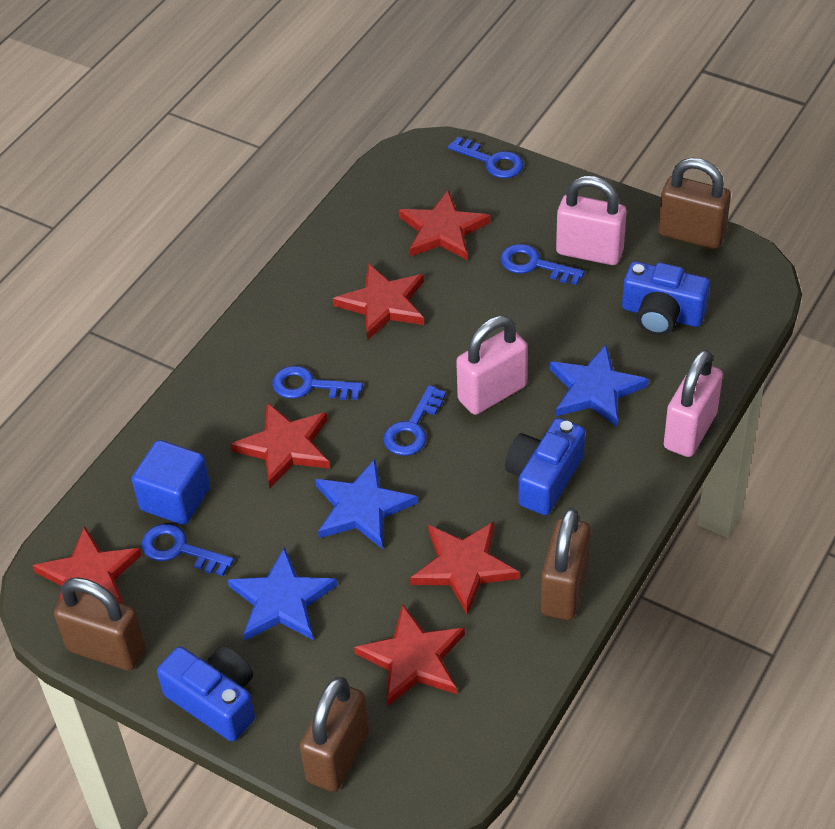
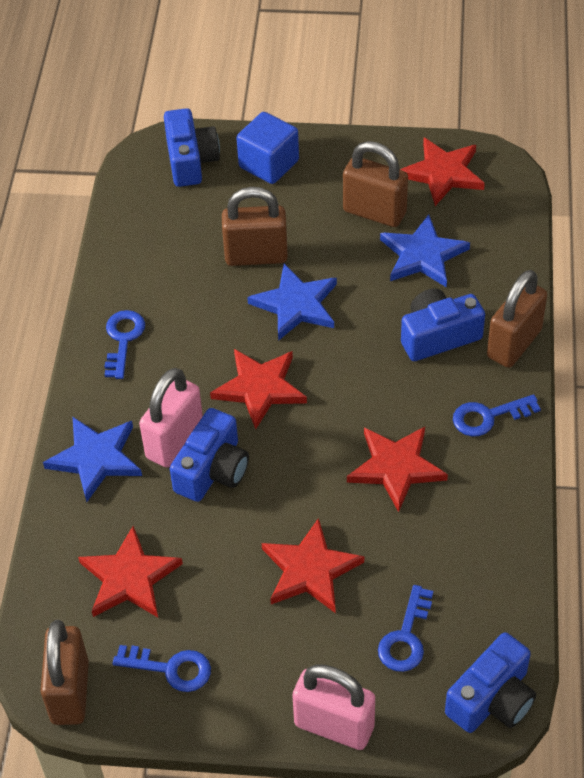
blue camera: [157,646,255,742] [505,418,585,515] [622,261,710,335] = 3 -> [164,108,220,187] [170,408,249,502] [401,288,485,361] [445,632,536,733] = 4
blue key: [142,524,234,576] [272,366,363,400] [383,385,446,456] [448,137,523,178] [500,244,585,285] = 5 -> [105,310,145,379] [113,645,211,692] [378,585,433,672] [453,394,541,437] = 4
pink padlock: [456,316,528,415] [556,176,626,265] [664,349,723,457] = 3 -> [139,368,203,468] [293,664,375,750] = 2
red star: [32,526,142,604] [231,402,330,488] [333,263,424,340] [354,604,465,706] [399,190,490,260] [410,521,519,615] = 6 -> [78,526,183,617] [210,349,307,429] [262,518,364,613] [347,427,448,512] [400,138,485,206] = 5

